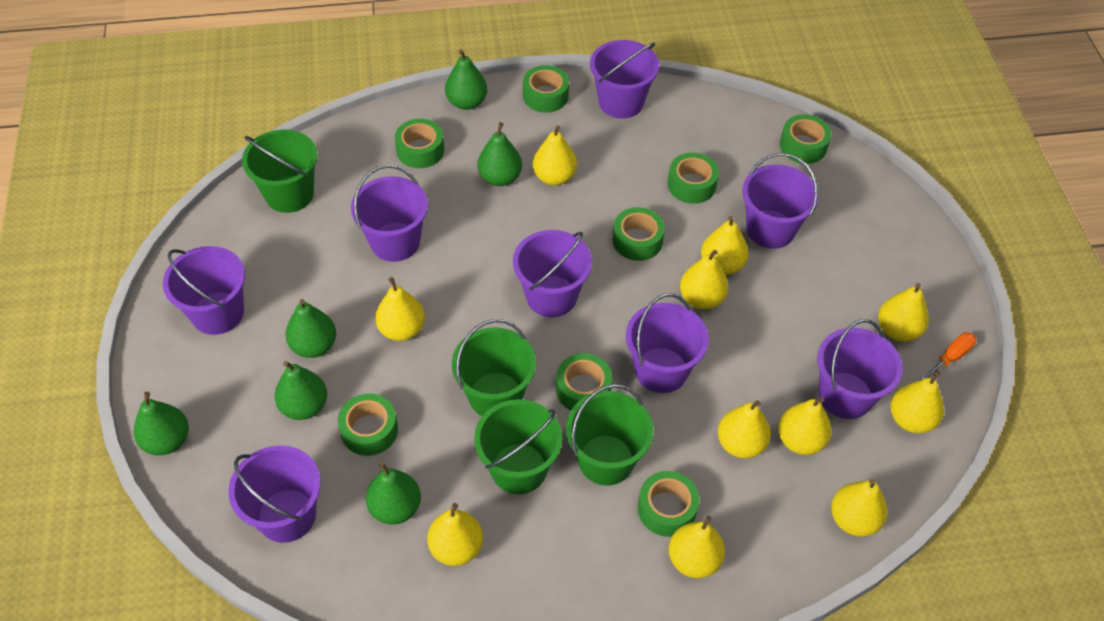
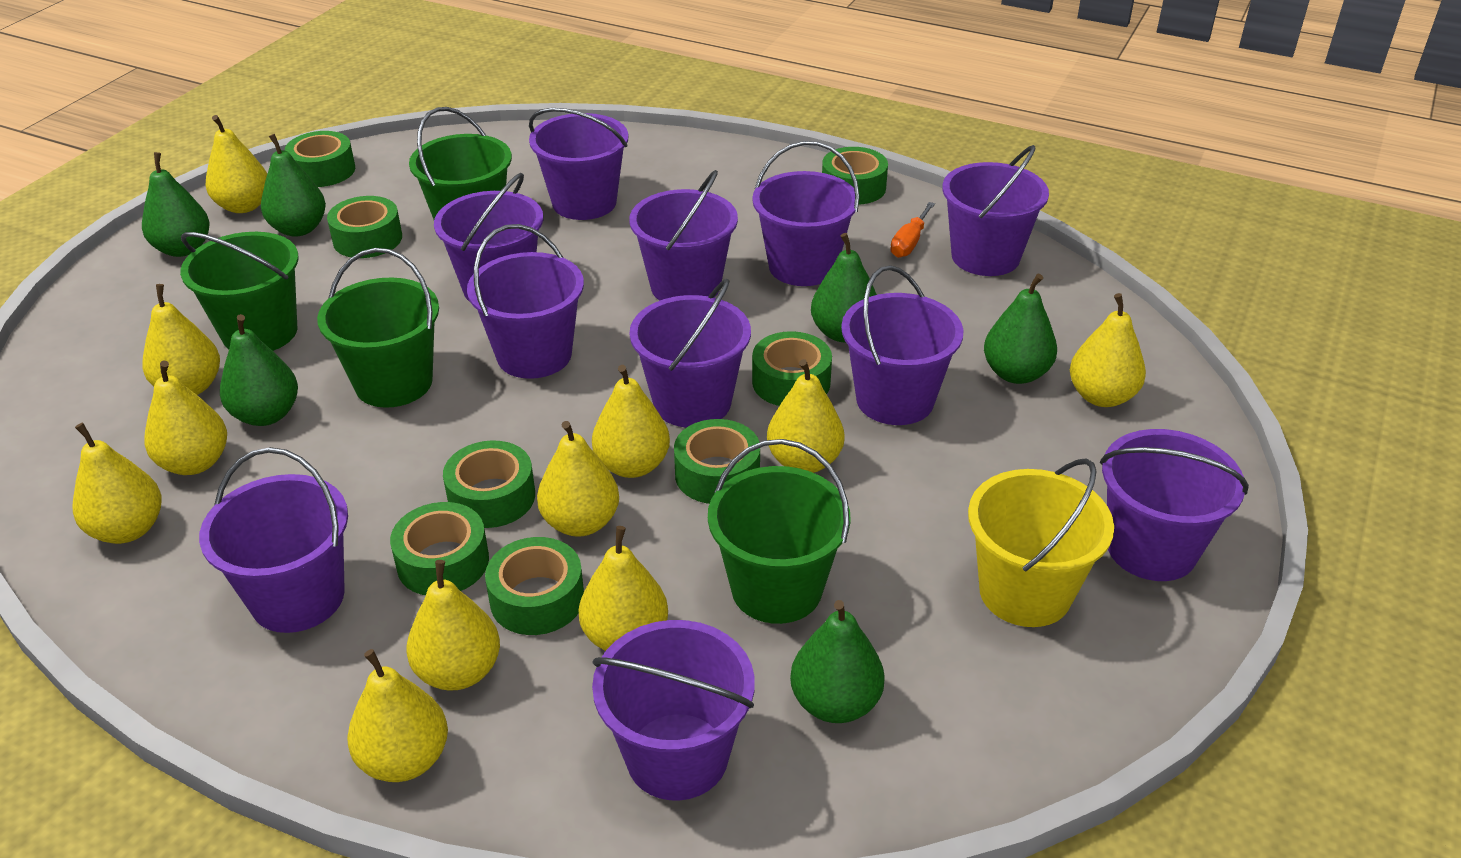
purple bucket: [163,246,245,335] [228,445,321,543] [351,165,428,262] [513,230,592,317] [590,40,659,119] [626,294,709,393] [742,153,819,249] [817,319,903,419] = 8 -> [199,447,348,633] [434,173,543,302] [467,224,584,379] [529,108,629,220] [592,620,755,801] [629,170,738,300] [630,279,751,428] [752,141,859,286] [841,265,964,425] [942,145,1049,276] [1100,429,1249,581] = 11
yellow bucket: none = 0 -> [968,458,1114,627] = 1

